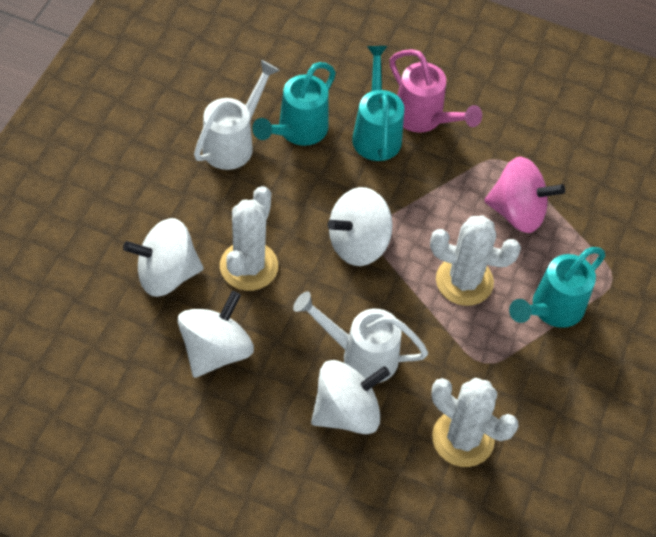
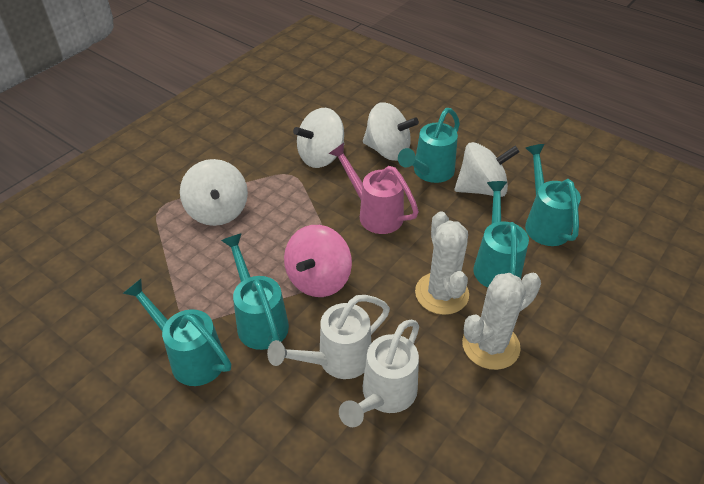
turquoise watering can: [252,62,336,146] [352,46,404,161] [509,247,605,328] = 3 -> [122,279,231,386] [221,233,289,350] [398,108,460,183] [473,181,529,288] [525,144,581,246] = 5
white cactus: [220,186,278,291] [430,215,521,306] [432,378,518,467] = 3 -> [415,211,469,315] [462,273,541,370] = 2

